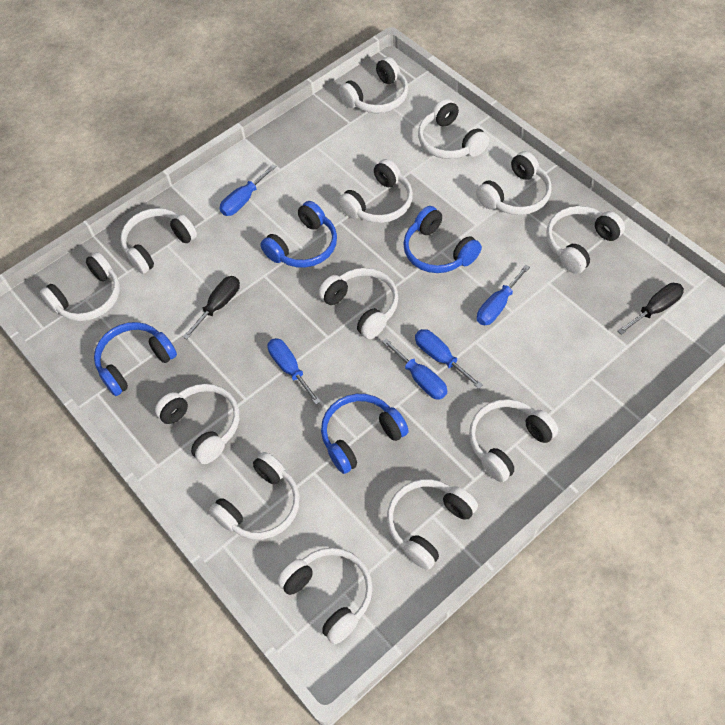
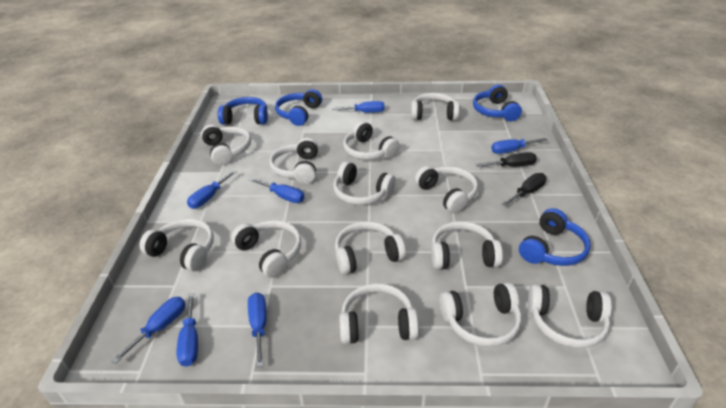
blue screwdriver: [220,164,277,216] [267,338,321,404] [382,338,447,400] [415,329,483,389] [477,264,530,325] = 5 -> [111,297,185,364] [176,293,198,367] [187,170,237,209] [248,293,267,367] [250,178,305,203] [332,101,385,113] [491,138,547,154] = 7

